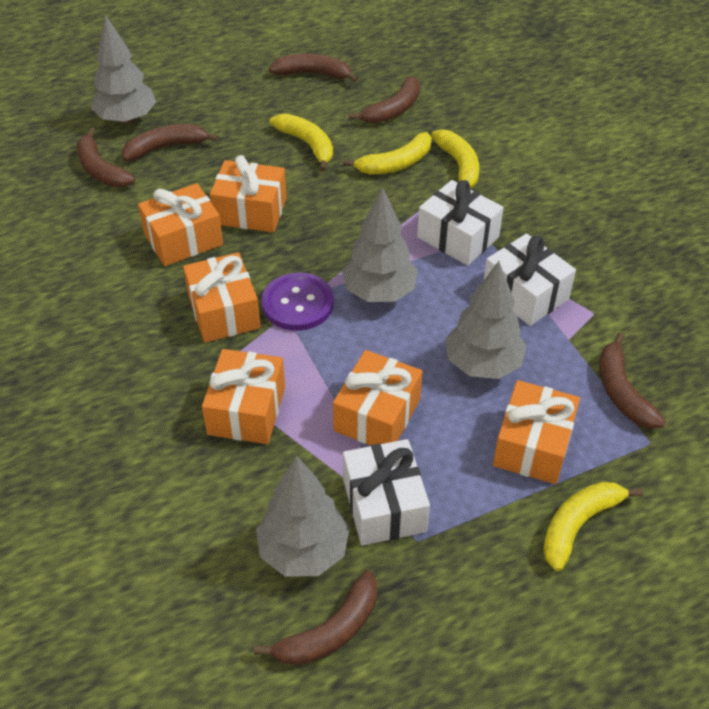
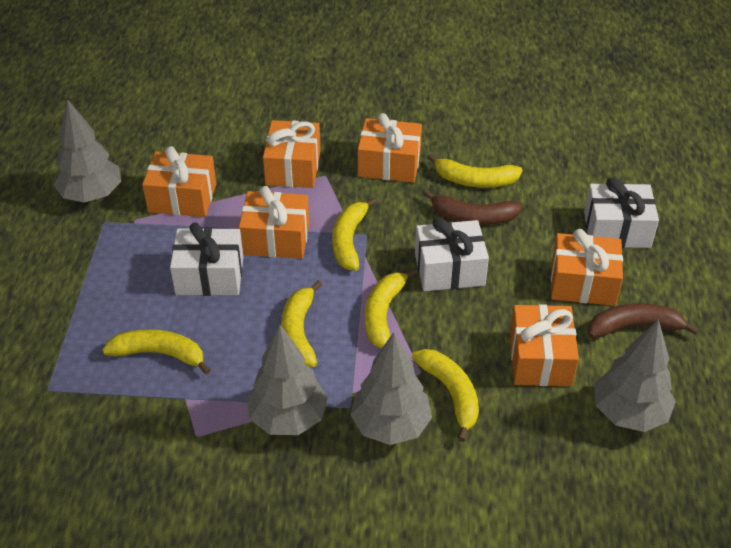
brown banana: [77,127,135,187] [122,124,219,161] [254,570,377,665] [269,53,358,82] [349,76,420,123] [599,332,666,429] = 6 -> [424,190,523,225] [588,303,699,338] = 2
purple button: [262,272,334,331] = 1 -> none = 0
yellow banana: [270,113,333,172] [343,132,432,175] [431,129,479,188] [543,482,643,571] = 4 -> [102,329,211,375] [281,281,322,367] [332,198,377,271] [365,268,418,348] [412,349,479,442] [427,154,523,188] = 6

